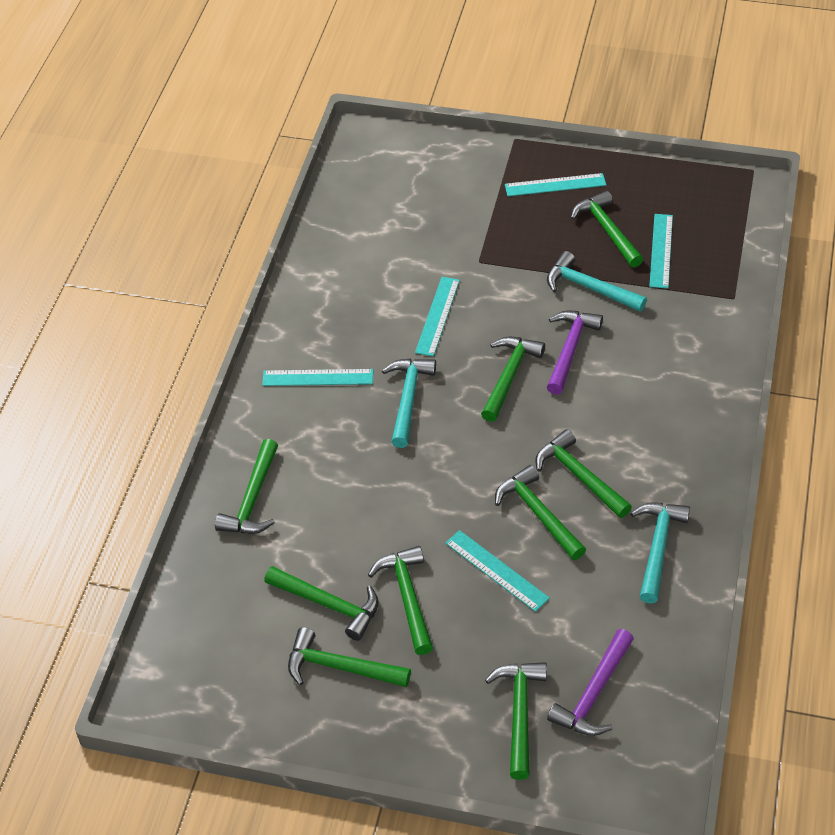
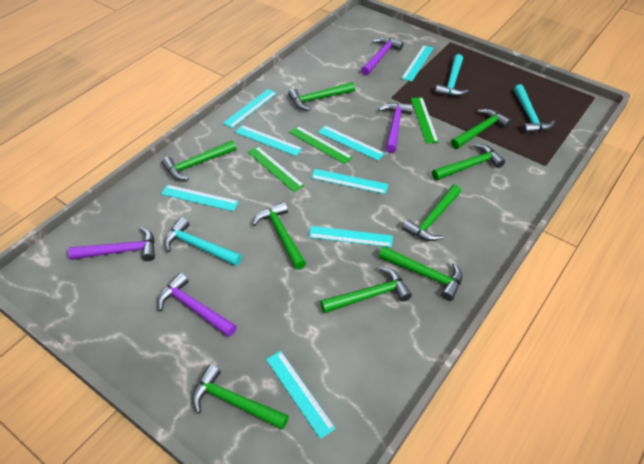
green ruler: none = 0 -> [248,146,305,192] [289,126,353,164] [411,97,439,143] = 3
purple hammer: [547,311,603,395] [547,629,634,736] = 2 -> [68,227,155,261] [157,273,237,337] [361,37,403,76] [379,103,413,153] = 4
turquoise ruler: [262,369,373,386] [415,277,460,356] [445,530,550,612] [505,173,606,196] [649,214,673,289] = 5 -> [161,185,239,211] [223,89,277,128] [235,125,303,156] [266,351,336,439] [309,226,393,247] [311,169,388,194] [318,126,385,161] [401,45,434,82] = 8

